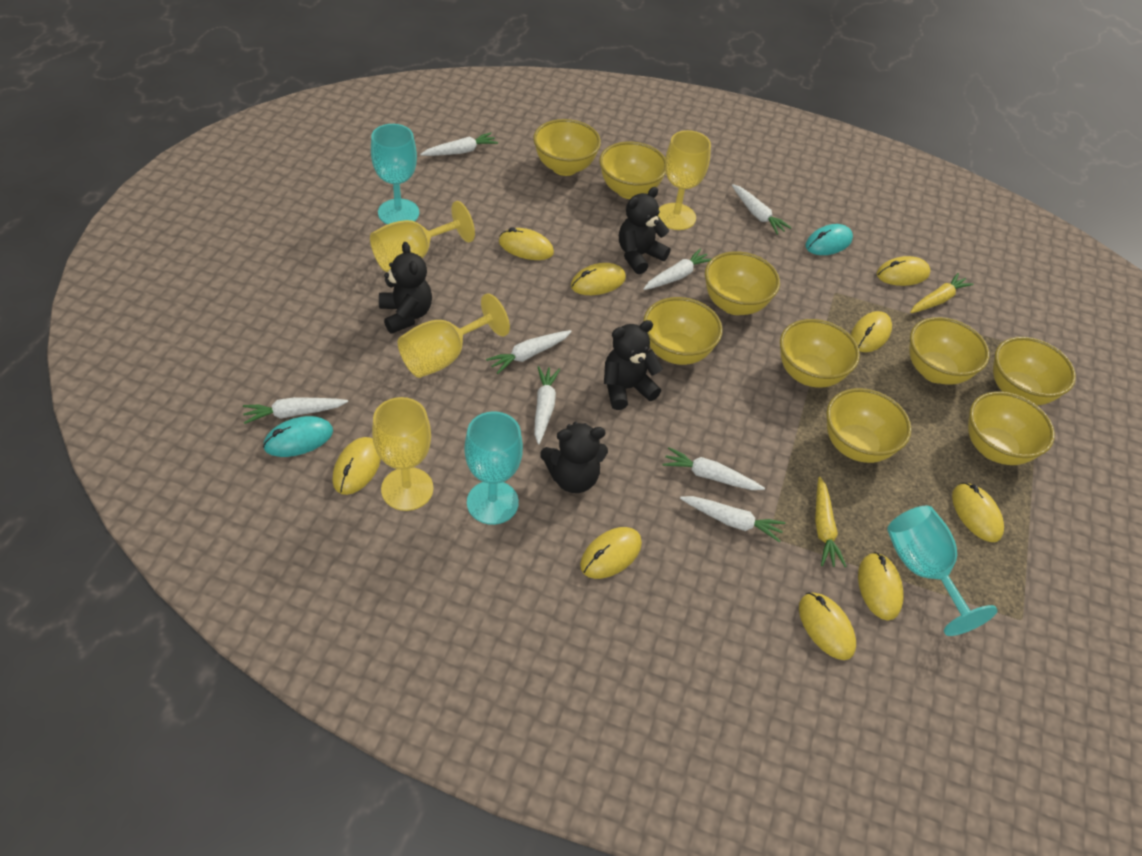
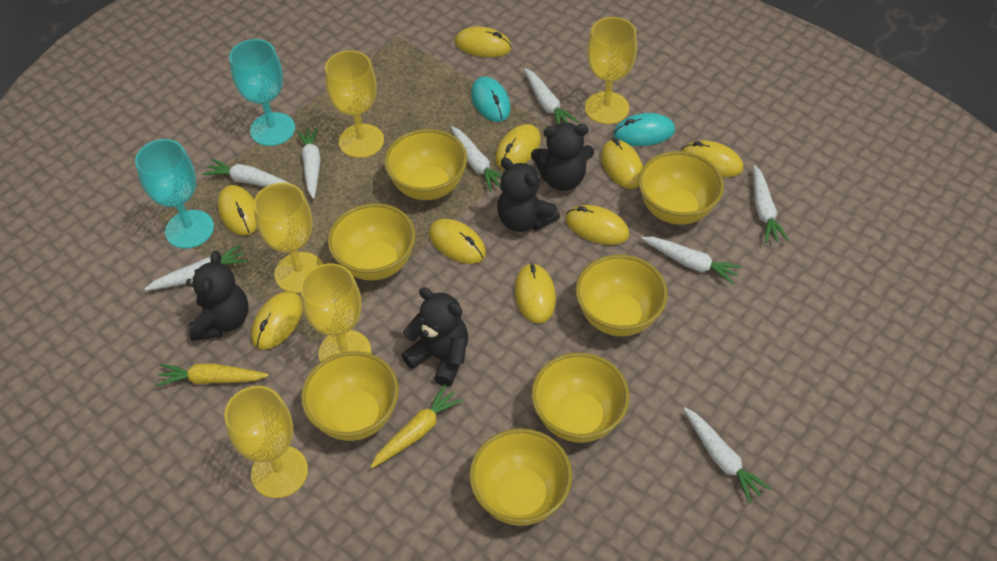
turquoise goblet: [371,124,419,224] [464,411,523,525] [887,506,998,636] = 3 -> [135,139,214,248] [229,39,295,146] = 2
yellow bowl: [533,119,601,176] [599,142,666,199] [643,297,723,365] [705,251,780,315] [780,319,860,388] [826,388,912,463] [909,317,990,385] [968,392,1055,465] [993,337,1076,405] = 9 -> [301,351,399,441] [328,203,415,281] [384,129,467,200] [469,428,572,526] [531,352,630,443] [576,255,668,336] [638,151,724,224] = 7
yellow goblet: [370,201,475,272] [372,397,433,511] [398,293,510,378] [658,130,711,230] = 4 -> [224,386,308,498] [253,183,323,293] [300,263,371,362] [325,50,384,158] [585,17,637,124] = 5

